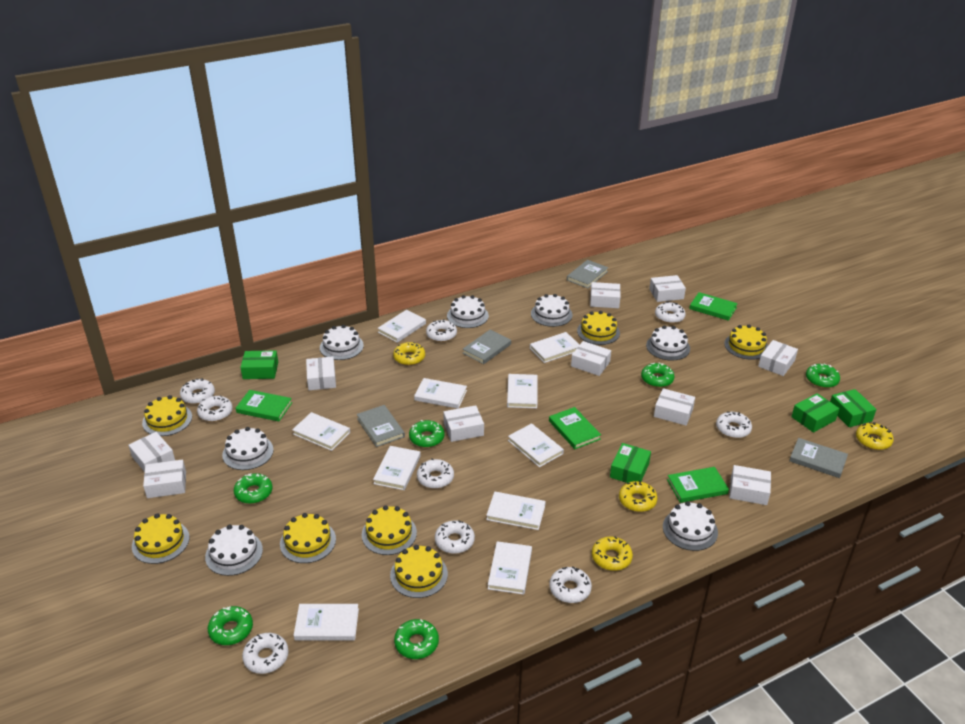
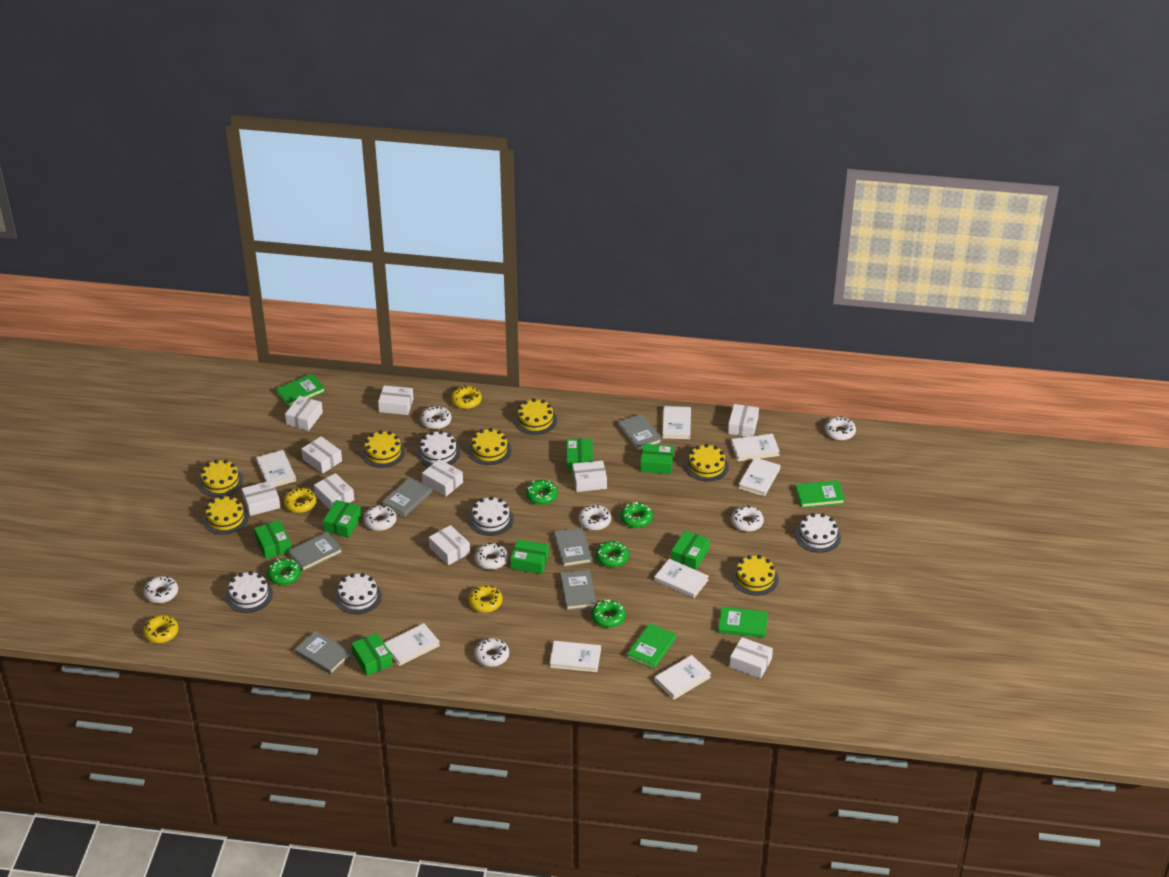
green box: [240,351,278,379] [610,443,651,483] [791,393,840,433] [830,389,877,427] = 4 -> [254,520,291,559] [323,500,362,538] [351,633,393,676] [510,539,549,574] [566,439,593,470] [640,444,674,474] [671,530,710,570] = 7
green donut: [208,606,253,645] [234,473,272,504] [394,619,439,659] [409,420,444,448] [641,363,675,387] [806,364,840,388] = 6 -> [267,559,301,585] [526,480,558,505] [591,600,626,628] [596,541,629,567] [620,502,653,528] = 5
grey book: [357,405,405,447] [463,330,511,364] [567,260,608,288] [789,438,848,478] = 4 -> [288,532,343,571] [295,631,351,674] [382,477,432,517] [554,527,592,567] [560,570,596,610] [618,413,662,451] = 6
white book: [292,412,350,451] [294,604,359,640] [373,446,421,490] [378,310,426,343] [414,378,467,409] [486,492,546,530] [488,541,532,595] [507,374,538,408] [508,423,564,467] [530,332,579,363] = 10 -> [256,450,296,487] [384,623,440,666] [549,641,601,672] [654,559,709,598] [654,655,711,700] [662,406,691,439] [731,434,780,461] [739,457,780,496] = 8
white cake: [205,525,263,576] [222,427,274,470] [320,325,364,360] [447,295,489,328] [531,294,572,327] [646,325,690,361] [663,501,718,551] = 7 -> [225,571,273,613] [335,573,382,614] [417,431,460,467] [468,496,514,536] [795,513,841,553] = 5
white donut: [180,378,215,404] [197,395,233,422] [242,633,289,674] [417,459,454,489] [426,319,457,342] [435,520,475,554] [549,567,592,603] [655,302,686,323] [716,412,752,438] = 9 -> [144,576,178,603] [364,505,396,531] [420,406,451,429] [474,638,509,667] [475,543,508,570] [579,504,611,530] [731,505,764,532] [825,416,856,441] = 8

